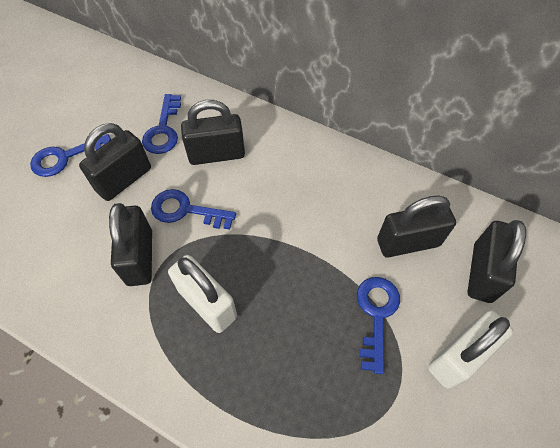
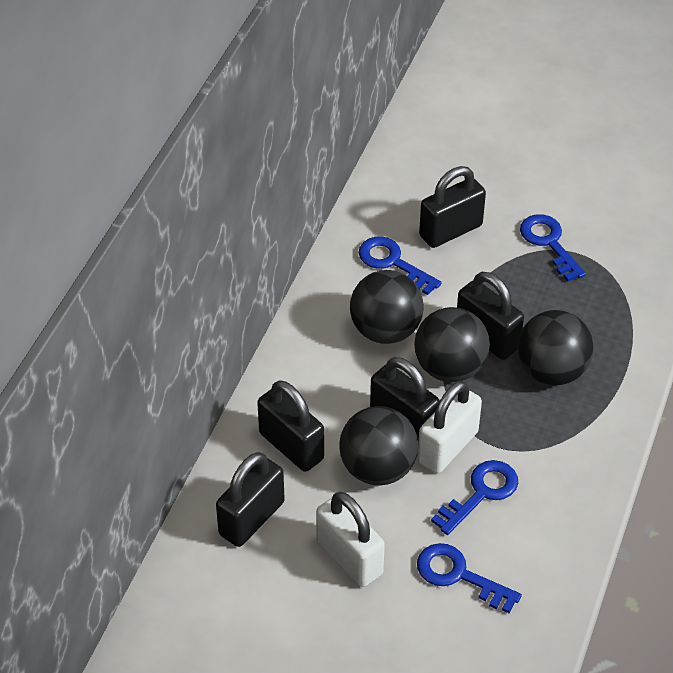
black ball: none = 0 -> [339,406,418,486] [350,270,424,344] [415,307,490,382] [518,310,594,385] = 4

